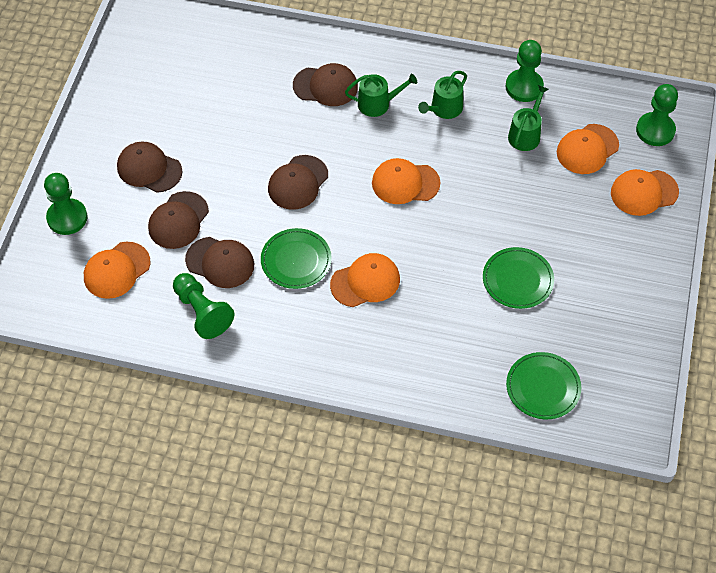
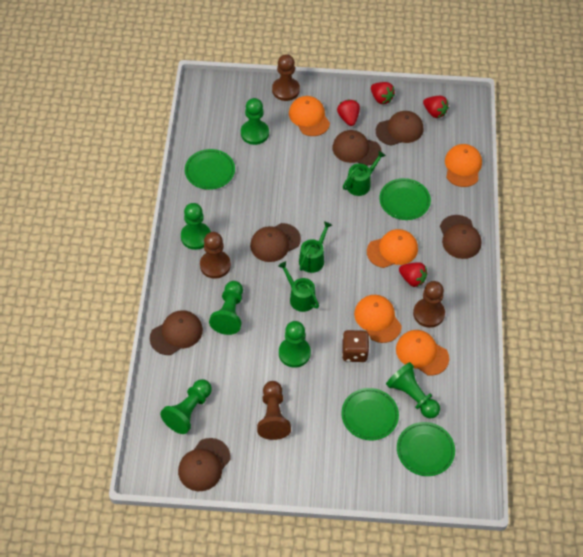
brown cap: [117,141,183,193] [148,191,209,249] [185,237,254,288] [268,155,328,210] [293,63,358,106] = 5 -> [150,310,203,355] [178,438,230,491] [250,223,301,262] [332,130,382,166] [376,111,424,146] [440,215,481,259] = 6
brown dice: none = 0 -> [342,330,369,362] = 1
brown pawn: none = 0 -> [200,232,231,279] [257,381,291,440] [272,54,300,101] [413,281,445,328] = 4
green pawn: [44,173,87,235] [173,273,234,339] [505,40,544,102] [636,84,678,146] = 4 -> [160,379,212,434] [181,203,211,250] [209,281,243,335] [241,98,269,145] [279,321,311,368] [386,362,440,419] = 6
green plate: [261,228,332,289] [483,247,554,309] [506,352,581,419] = 3 -> [185,149,235,190] [341,388,399,440] [379,178,431,220] [397,422,455,476] = 4
red strawberry: none = 0 -> [337,99,360,126] [371,82,395,104] [399,262,427,287] [423,96,449,118] = 4

